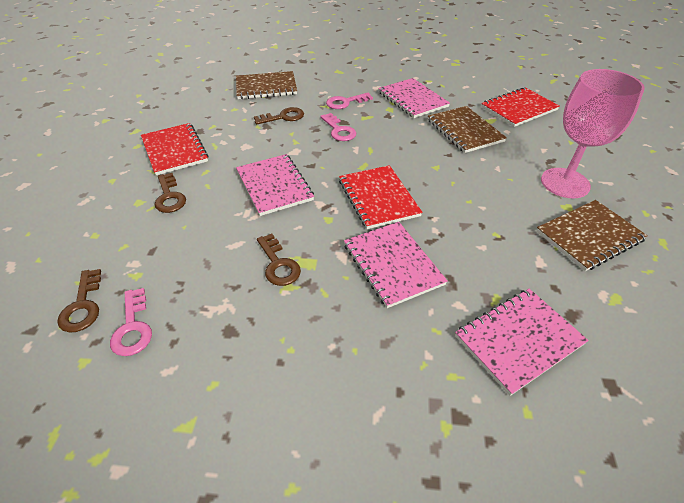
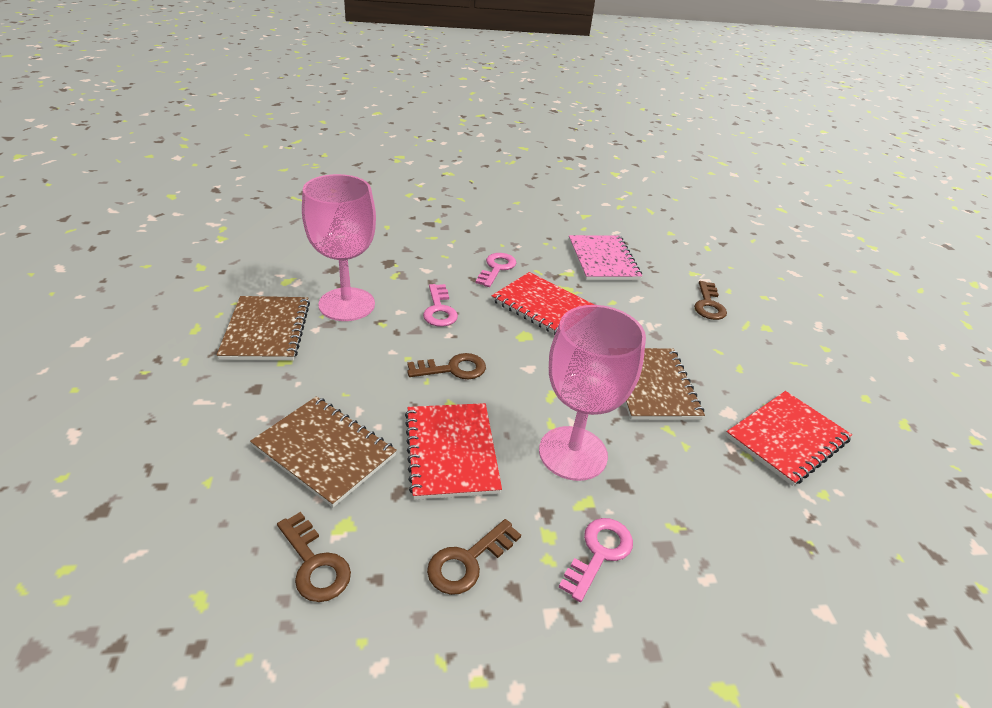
pink goblet: [541,69,645,198] = 1 -> [302,174,376,321] [539,305,646,481] = 2
pink notebook: [236,154,314,216] [344,222,447,308] [378,78,450,118] [455,289,589,396] = 4 -> [569,235,642,280] = 1

